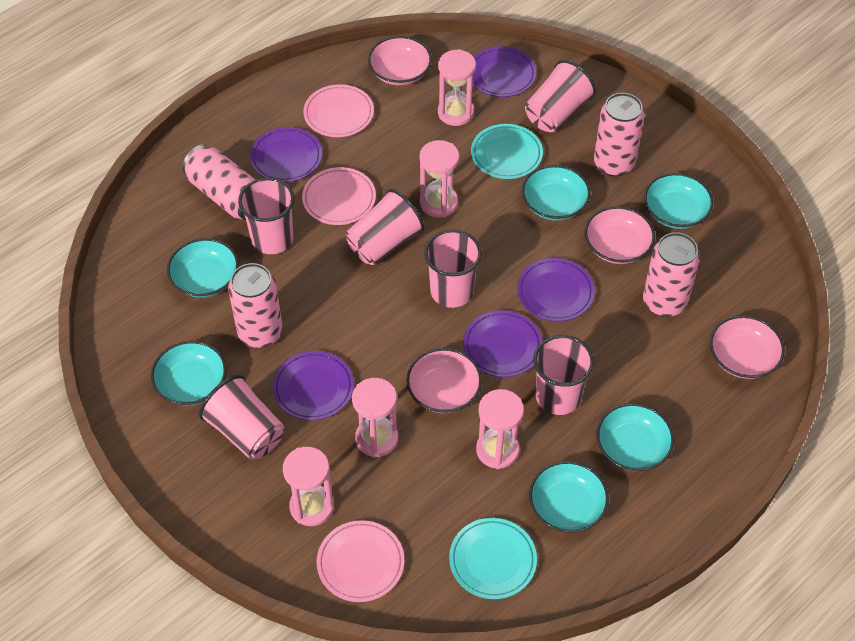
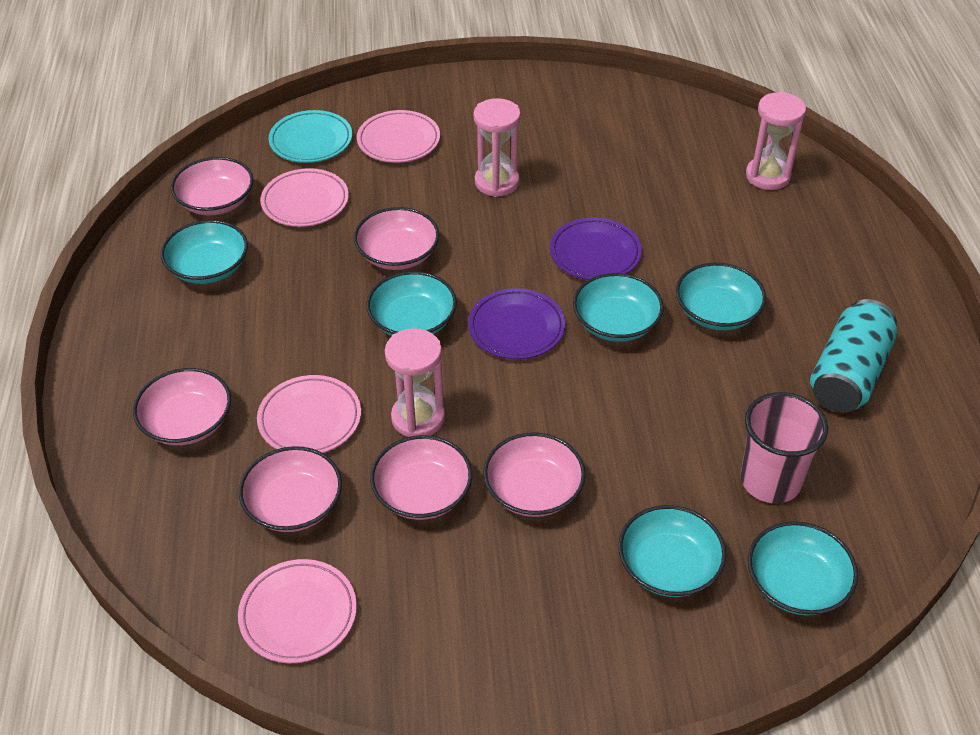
pink bowl: [368,36,432,85] [406,348,482,413] [585,206,655,264] [710,315,785,379] = 4 -> [133,368,231,445] [171,157,253,216] [239,446,342,532] [354,207,439,270] [370,435,472,520] [483,433,585,517] = 6
pink can: [182,144,255,220] [228,263,283,348] [594,93,645,176] [643,232,700,317] = 4 -> none = 0
pink cup: [199,375,284,460] [238,178,295,254] [346,189,424,265] [424,230,482,308] [525,60,596,132] [533,335,594,415] = 6 -> [741,392,828,503] = 1
pink hourglass: [283,447,334,526] [352,378,398,458] [419,140,459,218] [438,49,476,126] [476,389,524,469] = 5 -> [385,328,445,437] [473,98,521,197] [746,92,806,190] = 3
pink plate: [302,167,376,225] [303,84,374,137] [317,520,404,602] = 3 -> [238,559,357,663] [257,375,361,453] [260,168,349,227] [357,110,440,163] = 4
purple plate: [250,127,322,182] [273,351,354,421] [463,310,542,377] [472,46,536,97] [517,258,595,322] = 5 -> [468,288,565,359] [550,218,642,280] = 2
turquoise can: none = 0 -> [810,299,897,413] = 1
turquoise plate: [449,518,537,599] [471,124,543,179] = 2 -> [268,110,352,163] = 1

